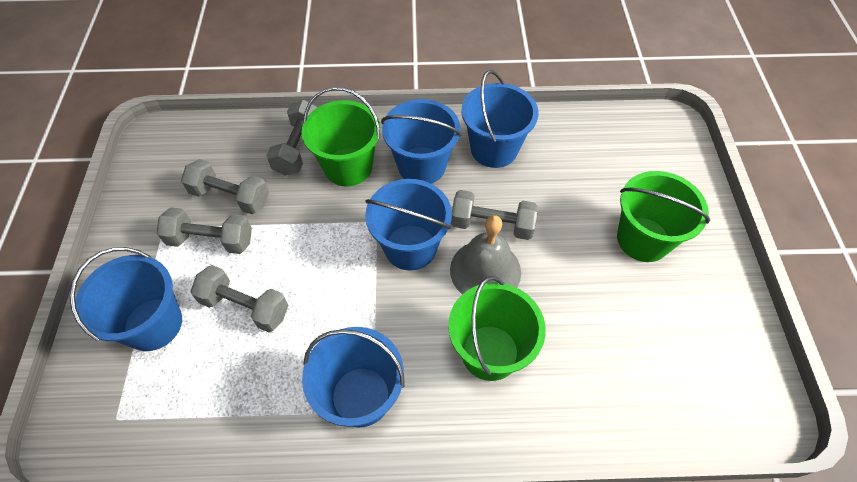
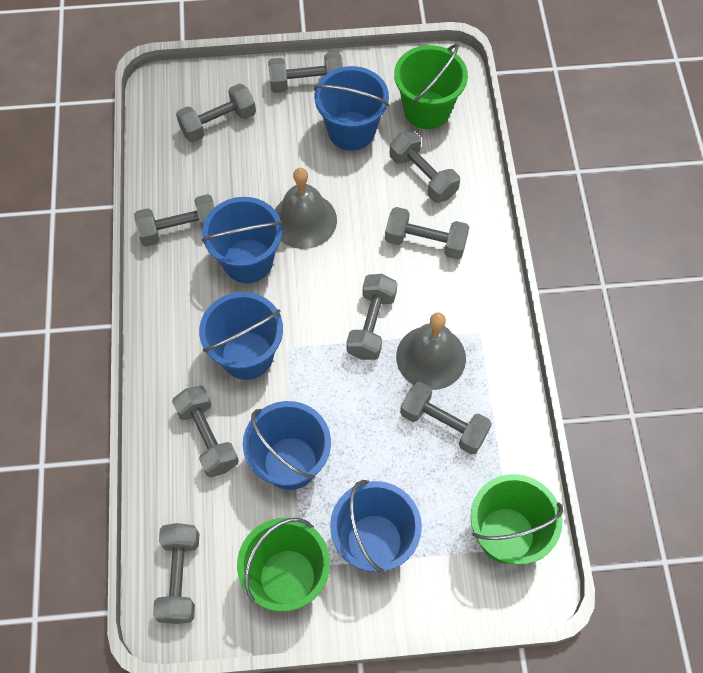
grey bell: [450,215,521,294] = 1 -> [275,168,337,249] [396,312,466,390] = 2
grey dumbbell: [157,207,252,254] [181,159,269,214] [190,265,288,332] [266,100,318,176] [451,190,538,240] = 5 -> [134,194,215,247] [153,523,199,624] [172,386,239,477] [176,83,256,142] [268,52,343,93] [346,274,397,360] [385,207,469,259] [390,131,460,203] [400,382,492,455] = 9

